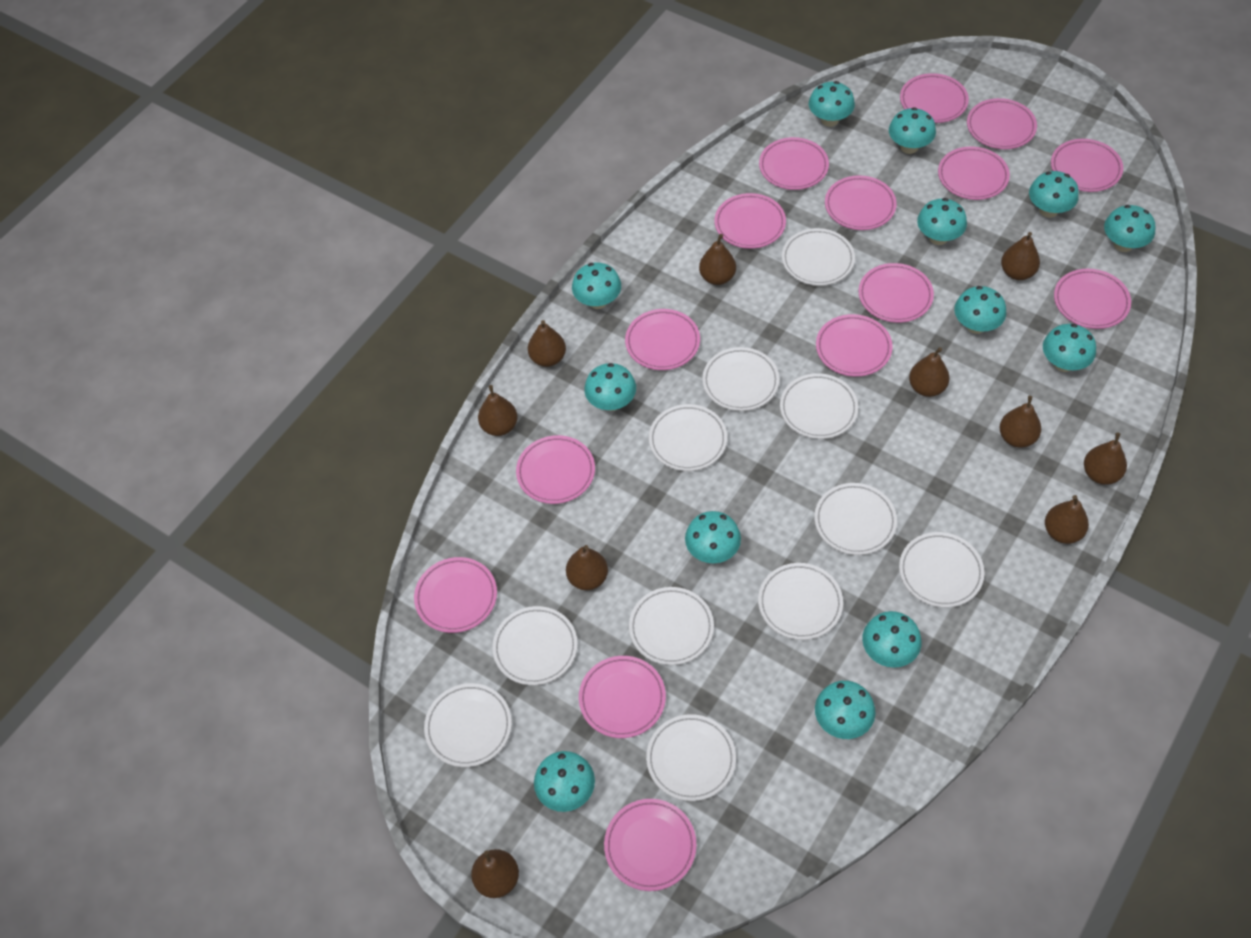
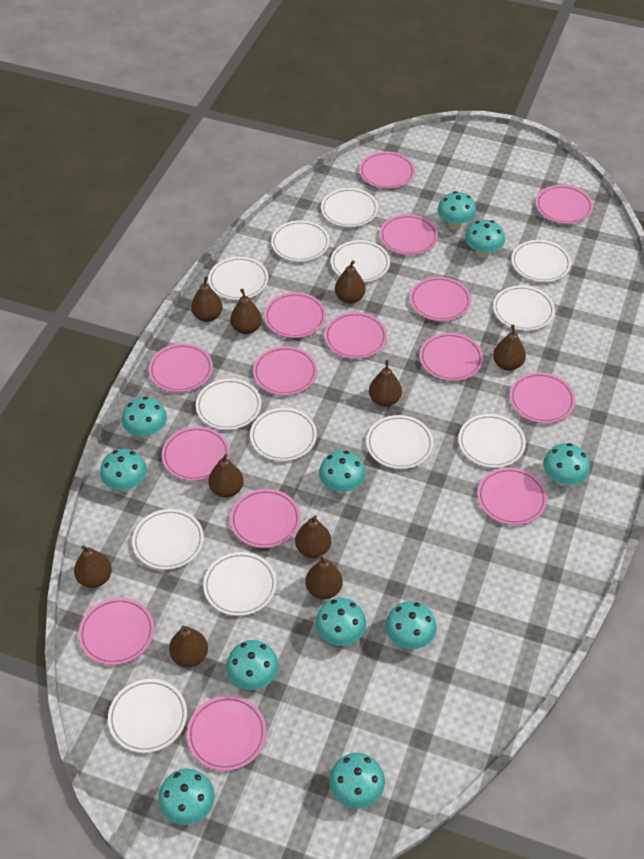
turquoise mushroom: [534,751,595,812] [572,263,621,309] [584,363,636,411] [685,511,741,563] [809,81,855,127] [815,681,875,739] [862,611,922,668] [889,107,936,154] [917,198,967,245] [954,286,1006,334] [1029,171,1079,218] [1043,324,1096,372] [1104,205,1155,252] = 13 -> [100,449,147,492] [122,397,167,439] [158,769,215,825] [226,640,279,690] [315,598,366,646] [319,451,365,493] [329,753,385,808] [385,601,437,649] [437,191,477,230] [465,220,505,258] [543,443,590,486] = 11
white plate: [424,683,512,767] [492,606,578,685] [629,587,714,665] [646,714,736,801] [649,404,727,471] [702,347,779,411] [758,563,843,640] [780,373,858,439] [782,228,855,286] [814,483,897,555] [899,532,985,608] = 11 -> [108,679,187,753] [132,509,204,570] [196,379,261,430] [203,552,277,616] [208,257,269,300] [250,408,317,461] [271,220,330,262] [321,188,378,227] [331,240,390,282] [366,415,434,469] [458,414,526,468] [493,285,555,331] [511,240,571,282] = 13

